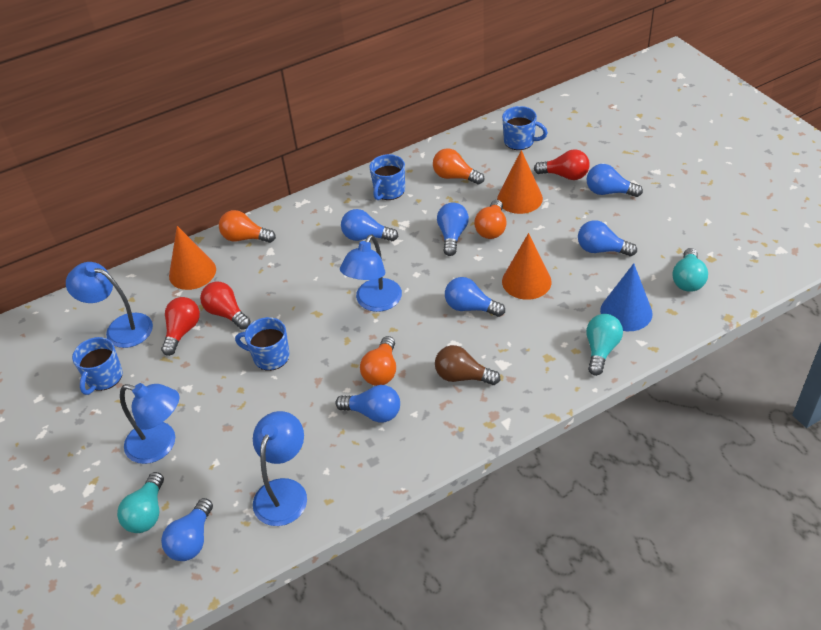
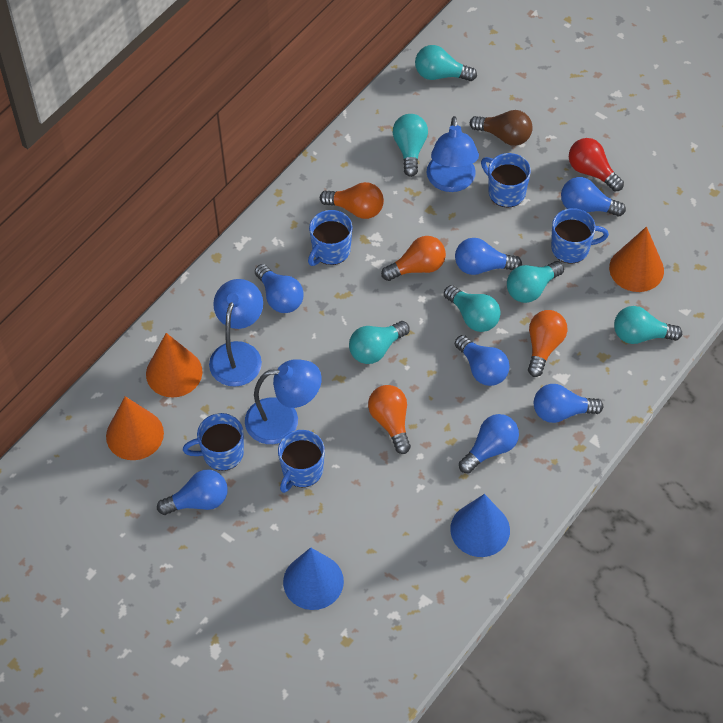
blue cone: [600,263,653,331] = 1 -> [283,547,344,610] [450,494,510,557] = 2
blue lamp: [66,262,153,348] [120,383,179,464] [253,411,307,526] [340,234,402,312] = 4 -> [209,279,263,387] [245,359,322,444] [426,116,479,192] = 3
blue mug: [72,337,123,395] [235,317,289,371] [369,154,405,200] [502,106,548,150] = 4 -> [183,413,244,471] [278,430,325,493] [308,210,352,266] [481,153,531,208] [551,208,609,264] = 5
red light bulb: [161,297,200,356] [200,281,251,330] [534,149,590,180] = 3 -> [569,138,624,191] = 1
turquoise light bulb: [117,472,164,533] [586,314,623,376] [673,248,708,292] = 3 -> [349,321,410,364] [393,114,428,177] [415,45,477,81] [444,285,501,332] [507,261,564,303] [614,306,682,344] = 6

